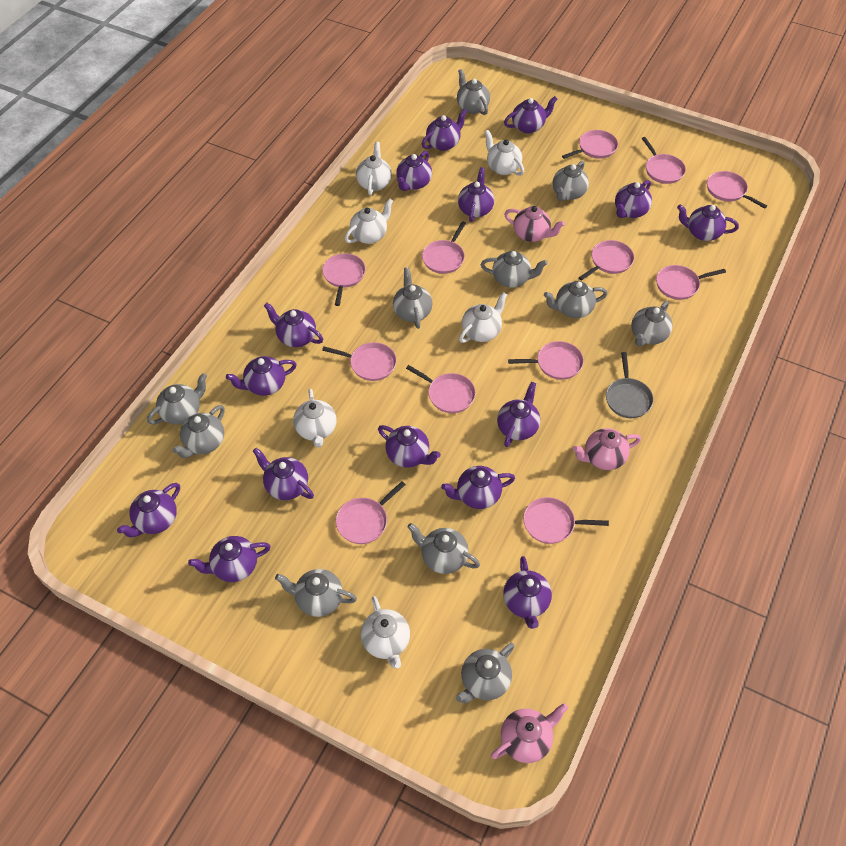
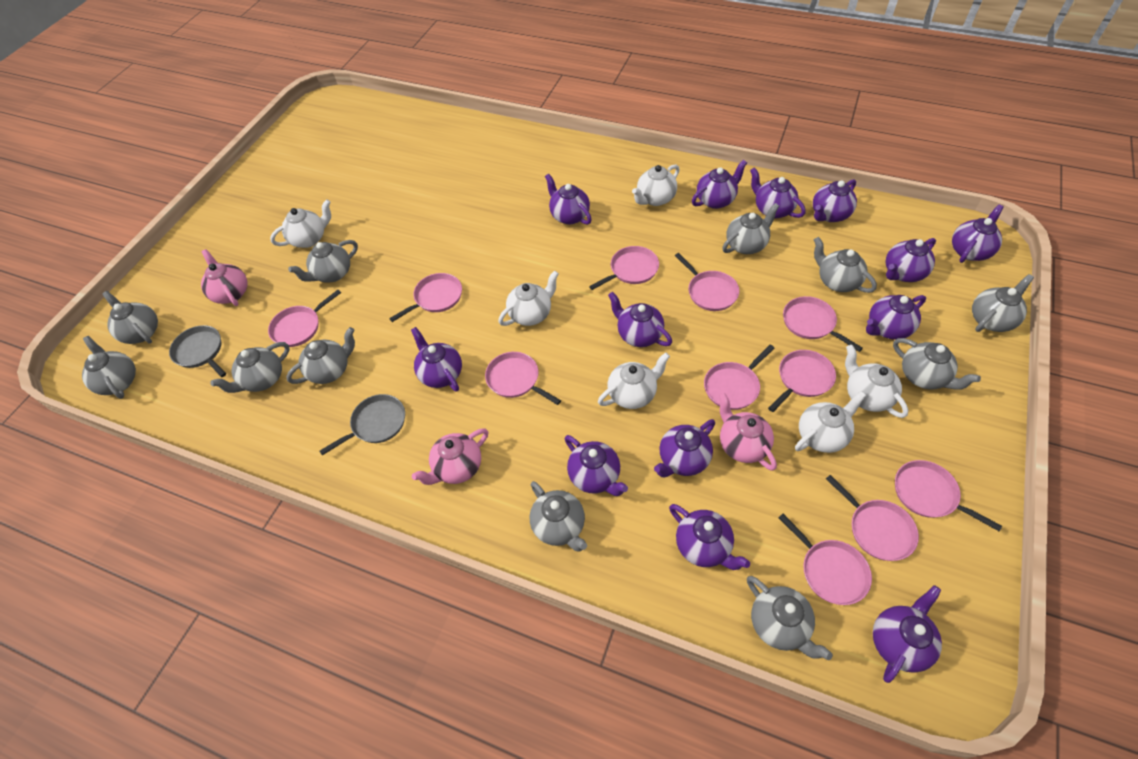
grey pan: [606,352,654,418] = 1 -> [169,325,226,377] [319,394,405,455] = 2
pink pan: [322,253,366,306] [322,342,396,381] [336,481,406,544] [406,365,476,413] [422,221,466,274] [508,341,584,380] [523,497,609,544] [562,130,618,159] [579,240,634,280] [642,137,686,184] [656,265,726,300] [707,171,767,209] = 12 -> [268,290,341,347] [389,273,462,322] [485,352,561,405] [589,246,659,290] [675,253,739,311] [704,345,775,410] [768,350,836,412] [779,514,872,605] [783,296,863,352] [826,475,919,561] [895,460,1002,531] = 11
purple teapot: [117,483,180,537] [188,536,271,582] [226,356,297,396] [253,448,314,500] [264,303,323,347] [378,425,441,468] [396,151,432,191] [422,109,467,151] [441,466,515,509] [458,167,494,222] [497,382,540,447] [503,556,552,629] [504,96,557,133] [615,180,652,218] [677,204,739,241] = 15 -> [411,327,462,391] [545,174,592,225] [565,435,628,496] [608,292,672,347] [654,419,715,477] [669,504,750,570] [692,160,747,209] [750,167,806,218] [813,179,857,222] [866,295,926,340] [873,585,942,683] [886,238,936,282] [952,205,1003,263] = 13

